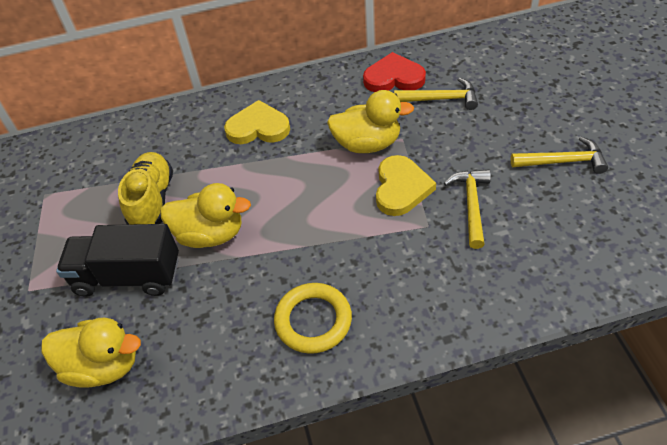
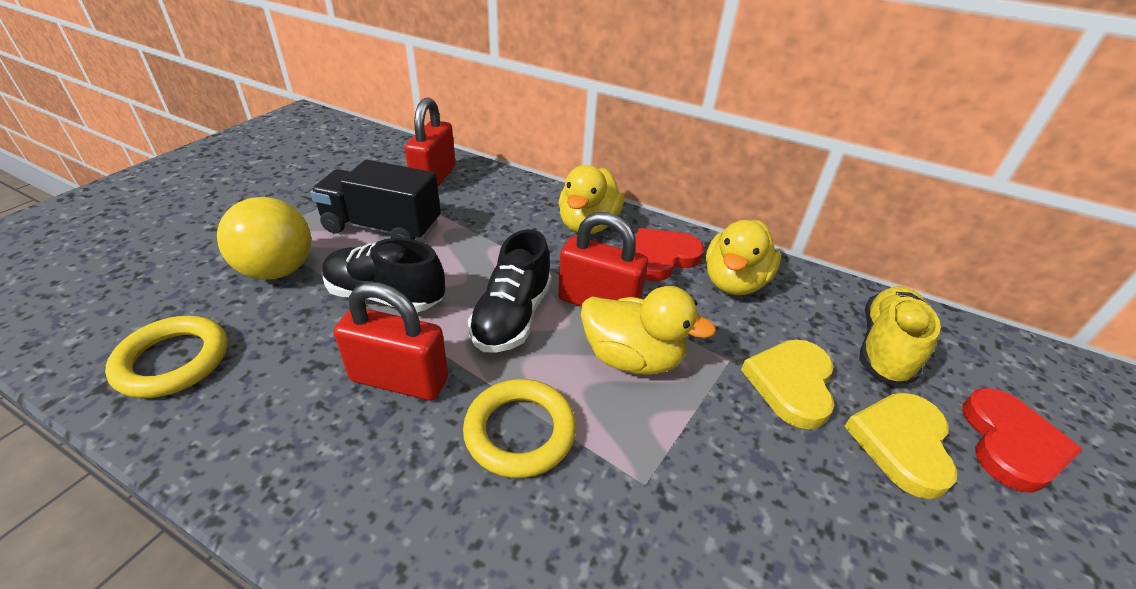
black shoe: none = 0 -> [322,238,445,312] [468,229,552,353] = 2
red heart: [363,52,426,92] = 1 -> [635,228,704,281] [962,388,1083,493] = 2
red padlock: none = 0 -> [334,282,448,400] [405,97,455,186] [558,212,648,307] = 3
yellow ball: none = 0 -> [217,197,311,280] = 1
yellow hammer: [394,78,478,110] [444,169,491,249] [511,137,608,174] = 3 -> none = 0
yellow ring: [274,283,352,354] = 1 -> [105,316,228,398] [463,379,576,478] = 2

